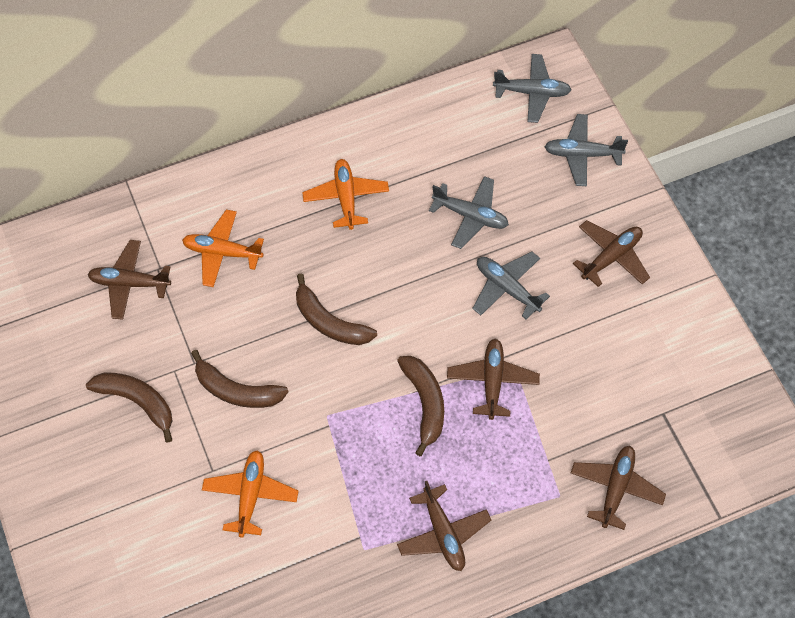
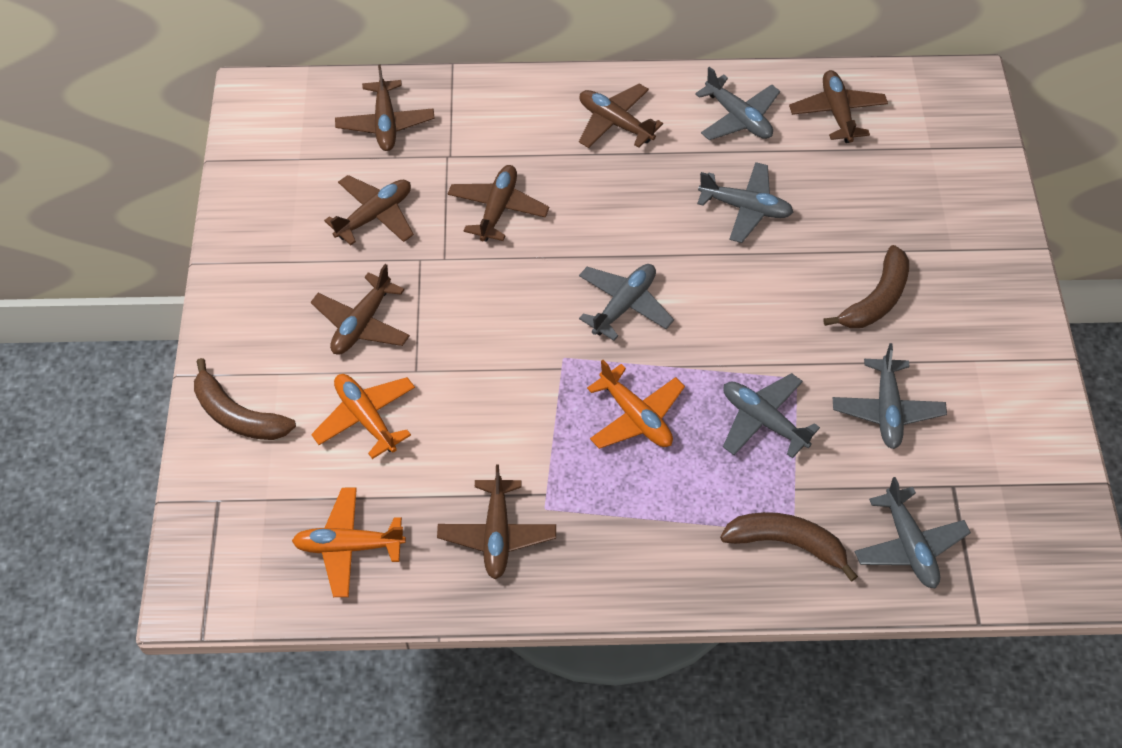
brown banana: [86,372,172,443] [191,350,289,408] [296,274,377,345] [397,356,444,456] = 4 -> [194,358,296,440] [720,512,858,582] [823,245,909,328] = 3
brown plane: [87,240,171,320] [397,481,491,571] [447,339,540,420] [571,446,666,530] [573,220,650,287] = 5 -> [311,264,410,355] [324,175,414,245] [335,64,435,151] [437,464,556,579] [448,165,549,242] [579,83,663,148] [789,70,888,143] = 7
grey plane: [429,176,509,249] [472,252,550,320] [493,54,572,123] [544,114,628,186] = 4 -> [579,264,674,341] [695,67,780,140] [697,162,793,243] [723,373,820,458] [833,343,947,449] [854,477,971,588] = 6

